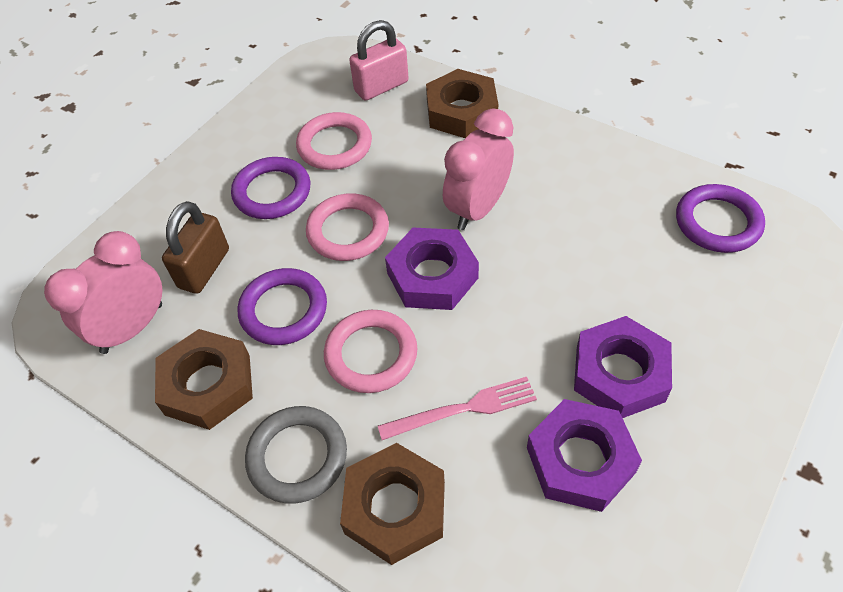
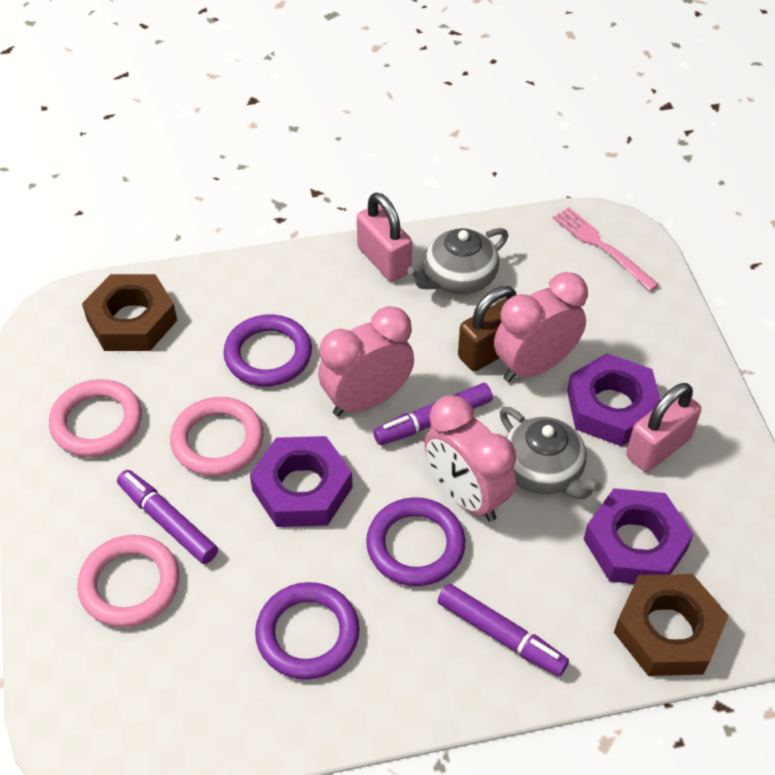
brown nut: [155,329,253,430] [340,443,445,565] [426,69,498,138] = 3 -> [82,274,177,351] [614,574,729,676] = 2
grey ring: [245,406,347,504] = 1 -> none = 0
grey teapot: none = 0 -> [407,228,508,294] [500,407,602,500] = 2
pink clock: [44,231,163,354] [443,108,514,230] = 2 -> [318,306,414,416] [424,395,516,521] [494,272,588,382] = 3
pink padlock: [349,20,409,101] = 1 -> [357,193,412,282] [626,383,701,472] = 2
purple marker: none = 0 -> [117,470,218,564] [373,383,493,445] [438,584,569,676] = 3

